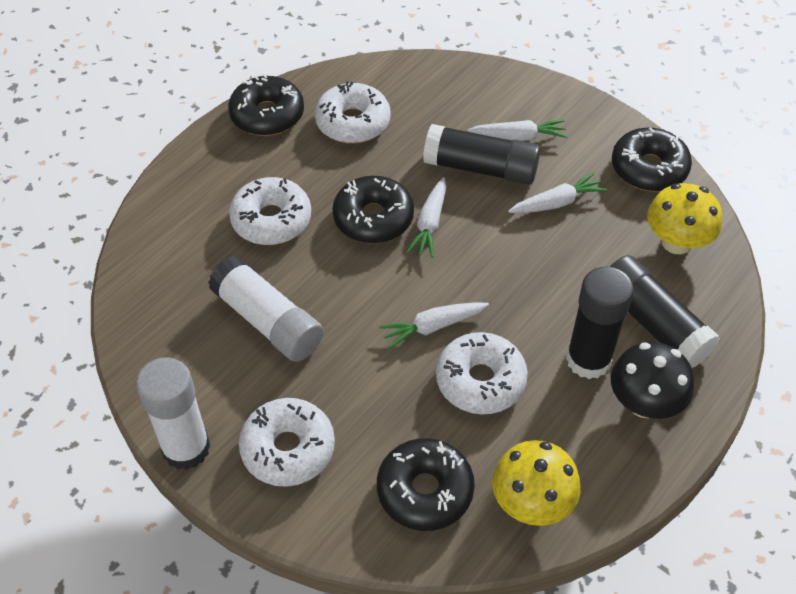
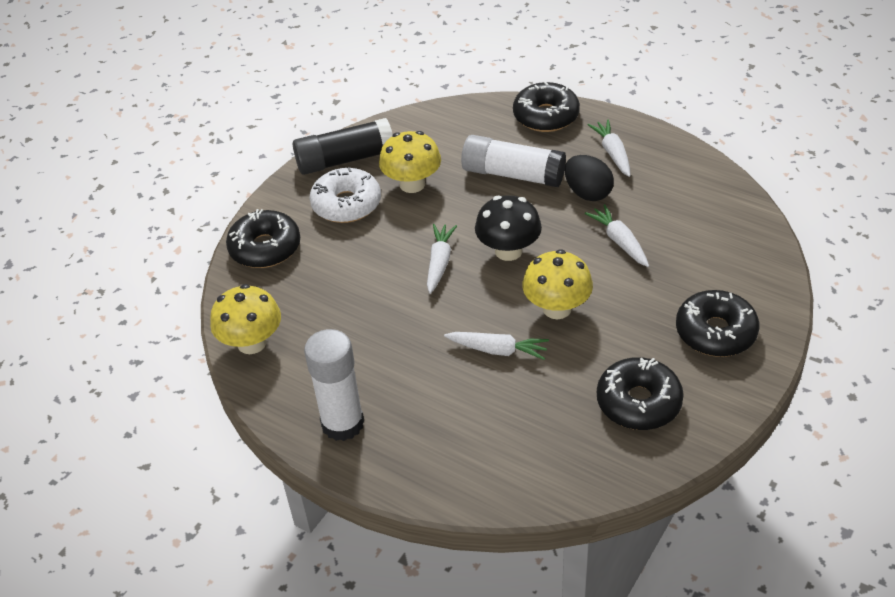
black egg: none = 0 -> [565,155,614,201] = 1
black glue stick: [423,124,541,185] [566,267,634,379] [610,255,720,368] = 3 -> [293,118,393,175] = 1
white donut: [229,177,311,245] [239,398,335,487] [315,81,391,143] [436,332,528,414] = 4 -> [310,167,381,223] = 1
yellow mushroom: [492,440,581,526] [647,183,722,254] = 2 -> [210,284,281,354] [379,131,441,193] [522,249,593,319] = 3

